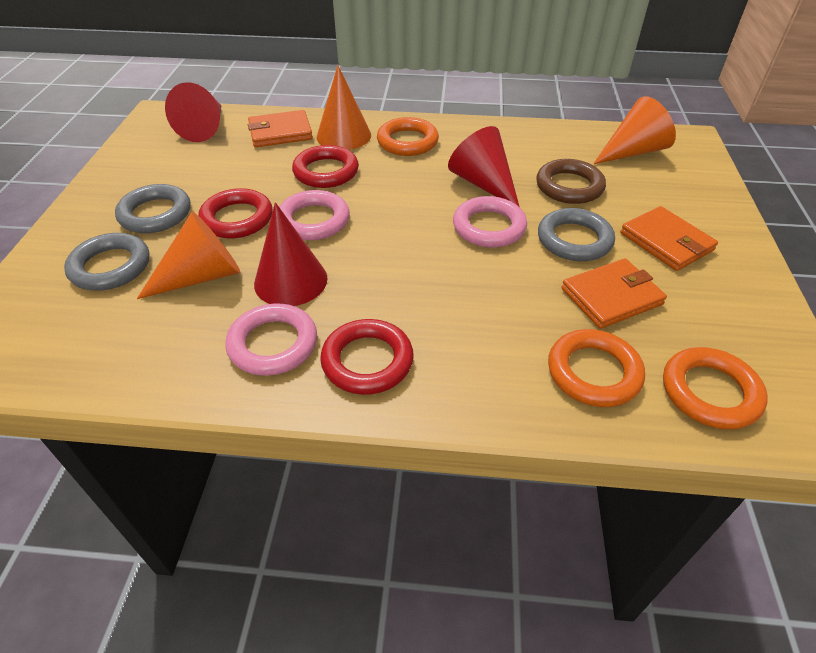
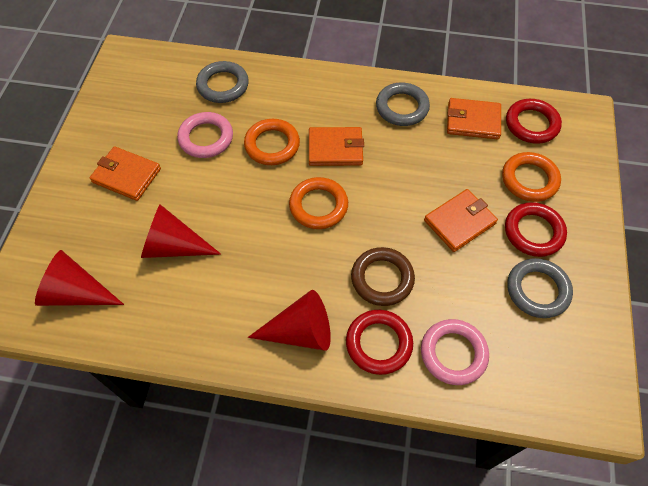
orange cone: [137,212,240,299] [317,65,371,150] [593,96,676,164] = 3 -> none = 0
orange wallet: [248,110,313,147] [561,258,667,329] [620,206,718,271] = 3 -> [90,146,161,201] [309,127,364,166] [424,189,498,252] [447,98,501,139] = 4
pink ring: [225,304,317,376] [279,190,350,240] [453,196,527,248] = 3 -> [177,112,233,158] [421,319,489,385] = 2

